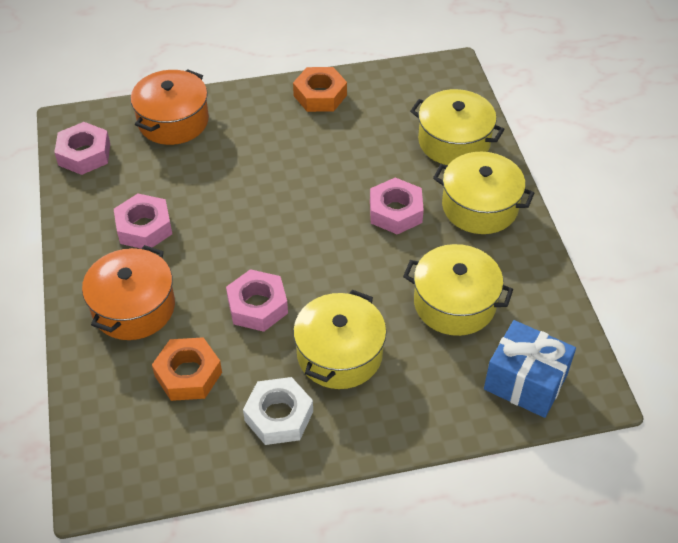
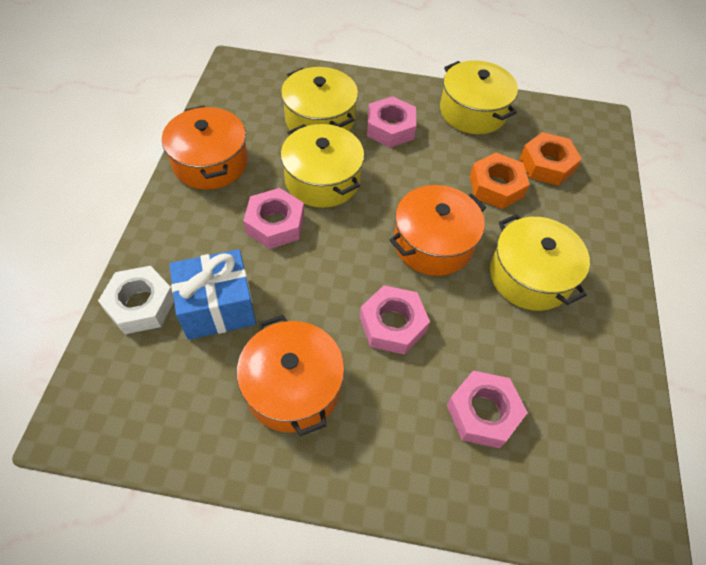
orange pot: [82,245,175,340] [131,69,209,145] = 2 -> [162,106,248,190] [237,315,345,436] [390,185,486,276] = 3

